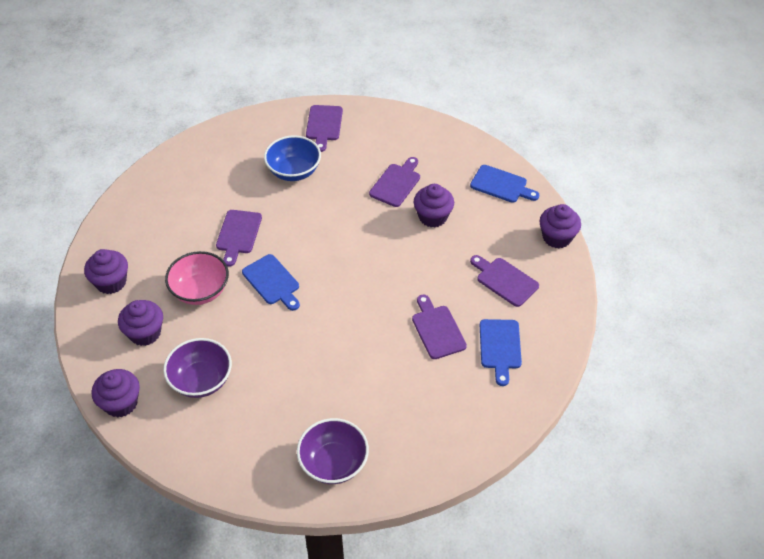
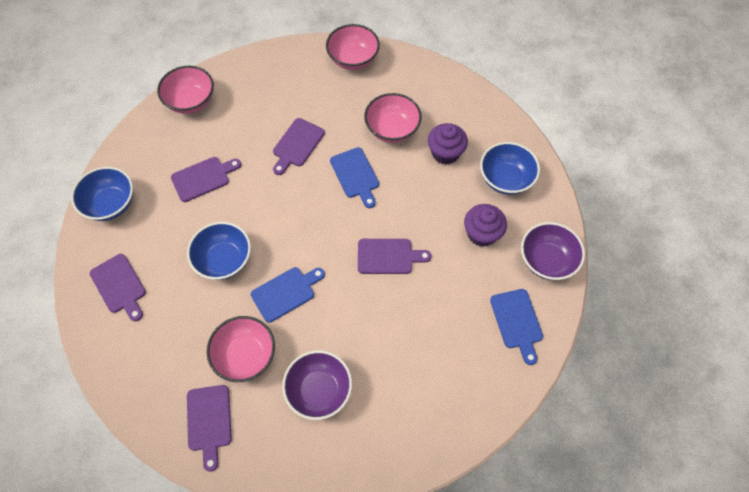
blue bowl: [264,135,321,181] = 1 -> [71,167,133,221] [187,222,251,280] [480,142,540,195] = 3
pink bowl: [165,251,229,305] = 1 -> [157,66,214,114] [207,316,275,382] [326,24,380,70] [364,93,422,143] = 4
purple cupcake: [84,249,128,294] [92,369,140,418] [118,300,163,346] [414,184,454,228] [540,204,581,248] = 5 -> [428,123,468,165] [464,204,507,247] = 2

